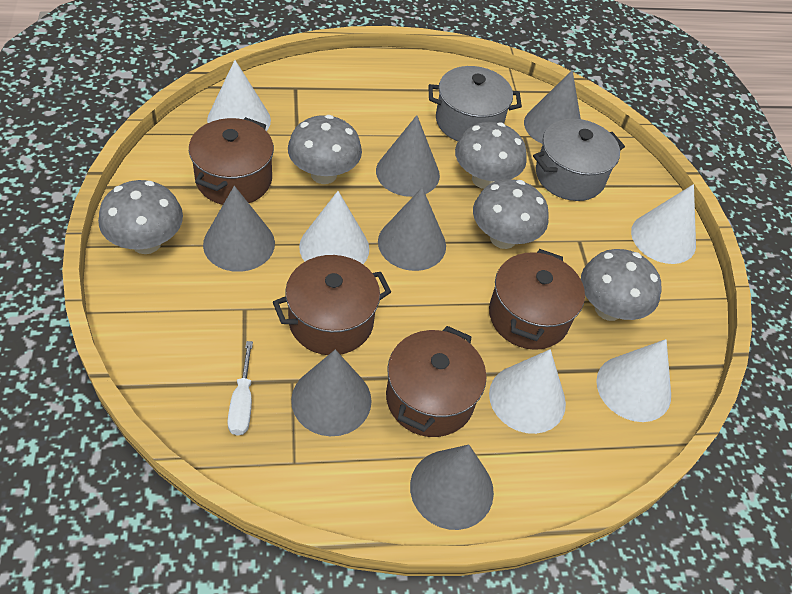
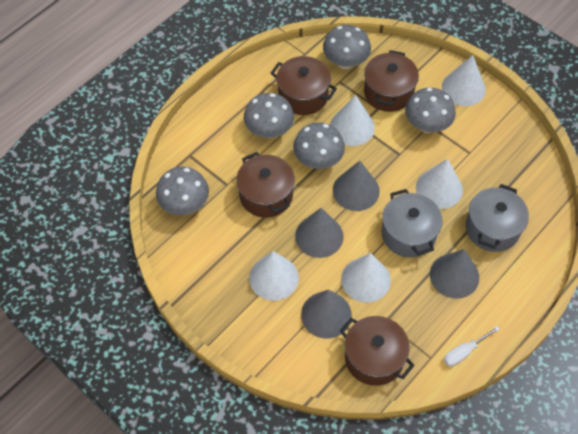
grey cone: [203,186,275,272] [291,349,372,436] [376,115,440,197] [378,187,446,271] [410,445,494,530] [524,70,581,144] = 6 -> [295,208,343,258] [301,290,352,338] [333,161,380,211] [430,249,479,299] = 4

